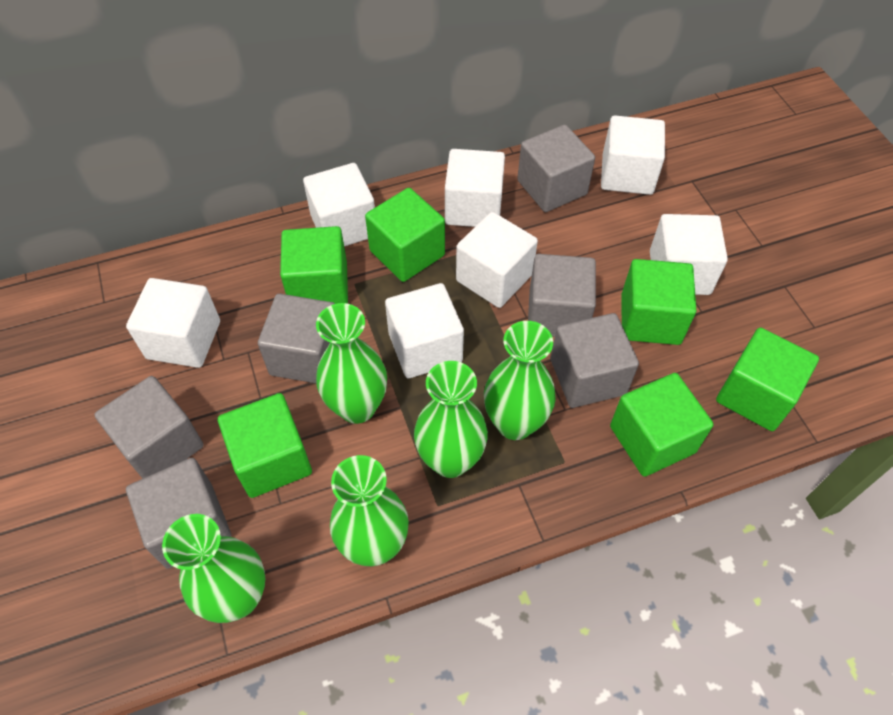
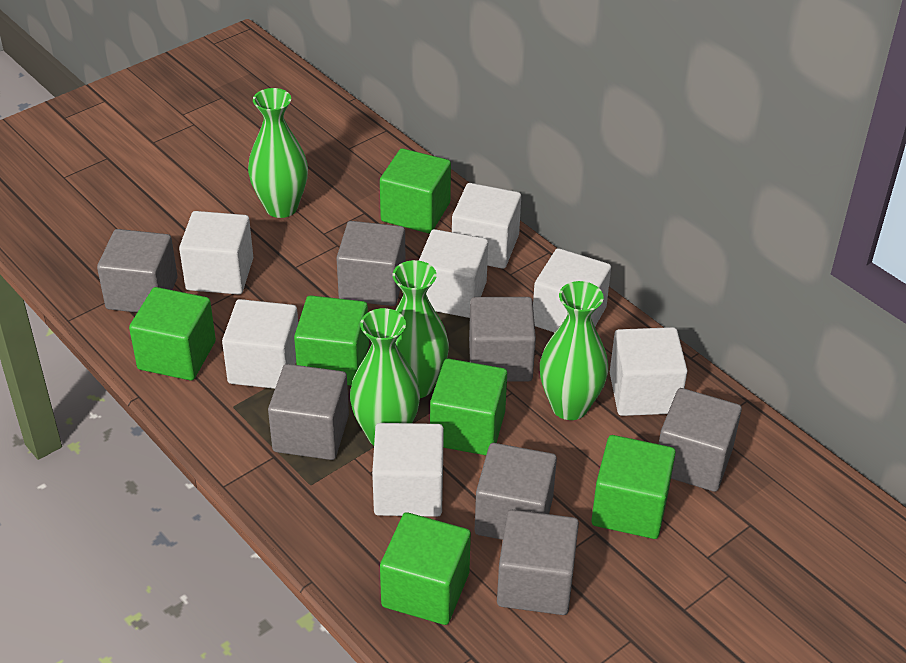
green vase: [162,514,265,623] [316,303,387,424] [330,455,409,566] [414,361,488,478] [484,321,556,440] = 5 -> [248,88,308,218] [350,308,420,445] [393,260,449,398] [540,281,608,420] = 4
grey cube: [94,376,204,479] [126,458,232,569] [258,294,335,383] [517,125,595,212] [528,254,596,337] [550,313,639,408] = 6 -> [97,229,178,312] [268,364,349,460] [336,221,406,306] [469,297,536,382] [475,443,557,540] [497,510,579,615] [659,388,742,492] = 7

